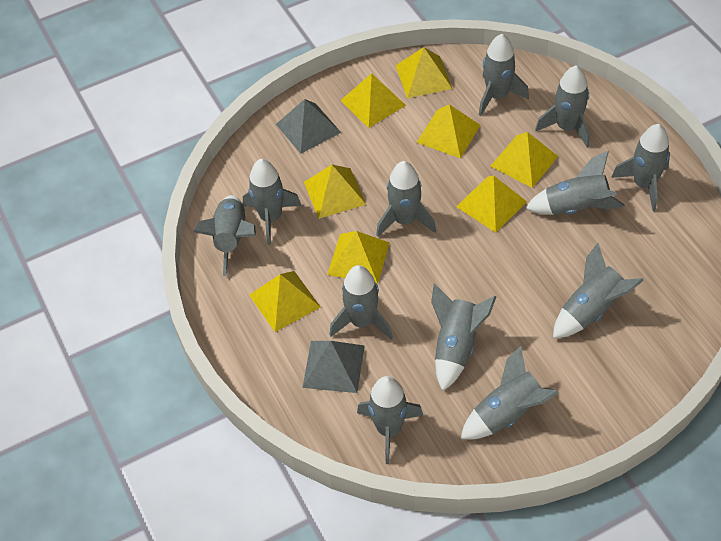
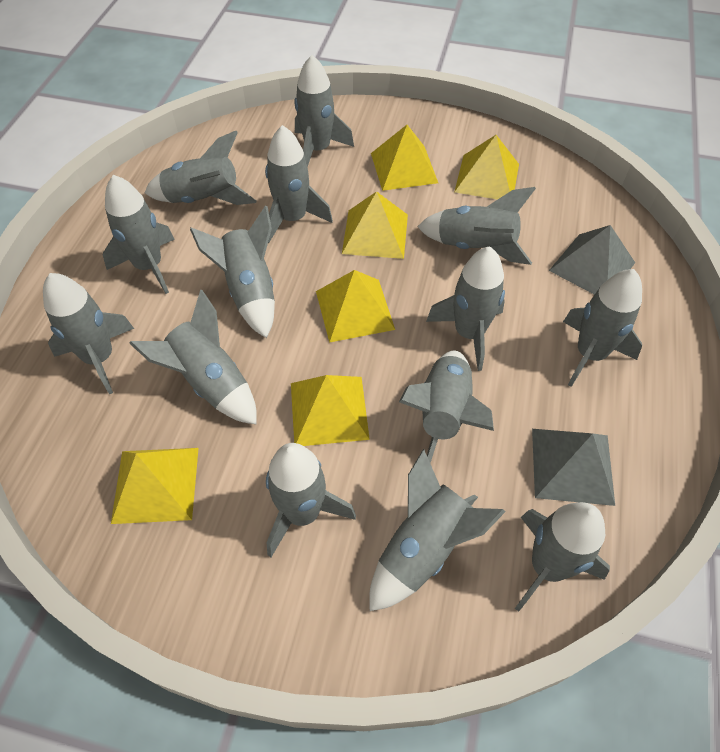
grey rocket: [193,195,256,276] [243,159,301,245] [329,265,393,339] [357,376,423,464] [376,161,436,237] [431,283,497,391] [461,345,559,440] [479,34,529,116] [525,151,625,215] [535,65,590,148] [553,243,644,338] [611,124,670,211] = 12 -> [43,273,134,394] [103,175,175,294] [129,290,257,425] [145,131,257,205] [190,206,275,338] [265,125,333,243] [266,443,356,557] [295,55,354,167] [369,449,506,611] [399,351,494,463] [417,187,536,265] [426,246,505,371] [515,502,610,612] [563,269,642,387] = 14
yellow pyramid: [249,271,321,332] [304,165,366,219] [327,231,390,284] [340,73,406,128] [396,47,452,98] [416,104,480,159] [456,175,527,233] [491,132,558,188] = 8 -> [111,448,199,524] [291,375,370,446] [316,270,395,343] [342,191,408,259] [371,125,438,191] [455,135,519,200] = 6

